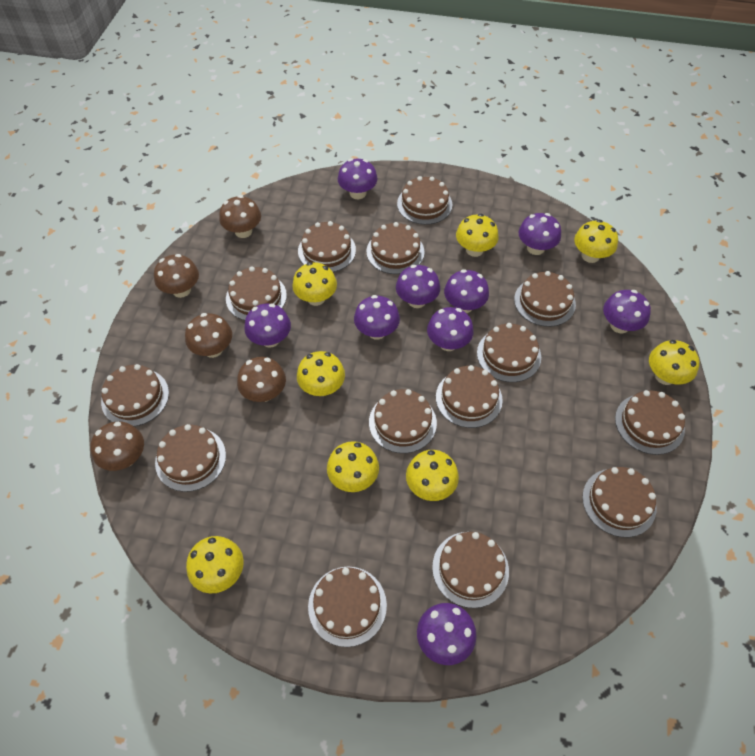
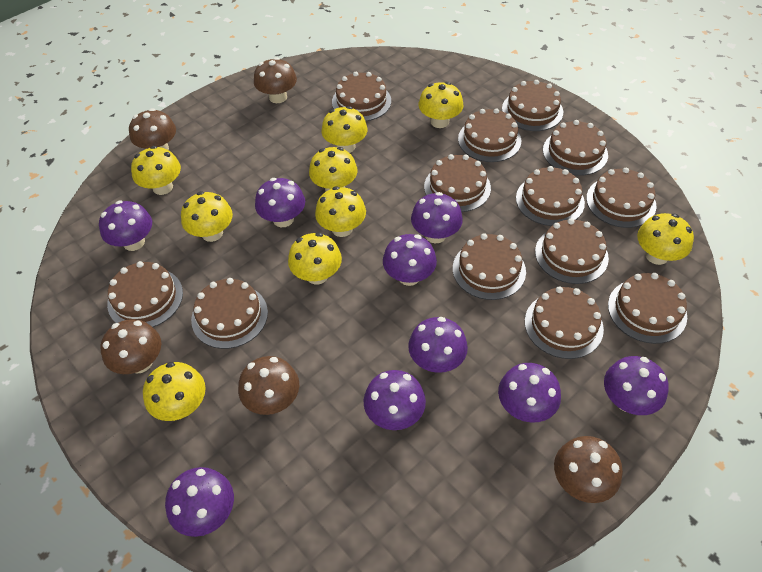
brown cake: [101,364,169,426] [155,424,226,492] [226,266,287,320] [298,221,356,272] [308,567,387,647] [366,222,424,274] [369,389,437,453] [397,176,452,225] [432,532,509,608] [436,365,503,428] [477,323,541,382] [514,271,576,327] [582,467,656,537] [615,390,685,455] = 14 -> [107,261,183,327] [191,278,268,349] [332,72,391,121] [424,154,491,212] [453,233,526,300] [458,108,521,162] [502,80,563,131] [516,166,585,226] [525,286,604,359] [535,218,609,284] [543,120,608,176] [586,168,656,228] [608,273,687,344] = 13
yellow mushroom: [186,536,244,593] [292,262,337,306] [297,351,345,396] [327,441,379,492] [406,450,459,501] [456,214,498,257] [574,220,618,263] [649,340,699,385] = 8 -> [131,146,181,195] [143,362,206,421] [181,191,233,242] [288,233,342,284] [309,147,357,191] [315,186,366,237] [321,106,368,153] [418,82,463,128] [637,213,694,265] = 9

